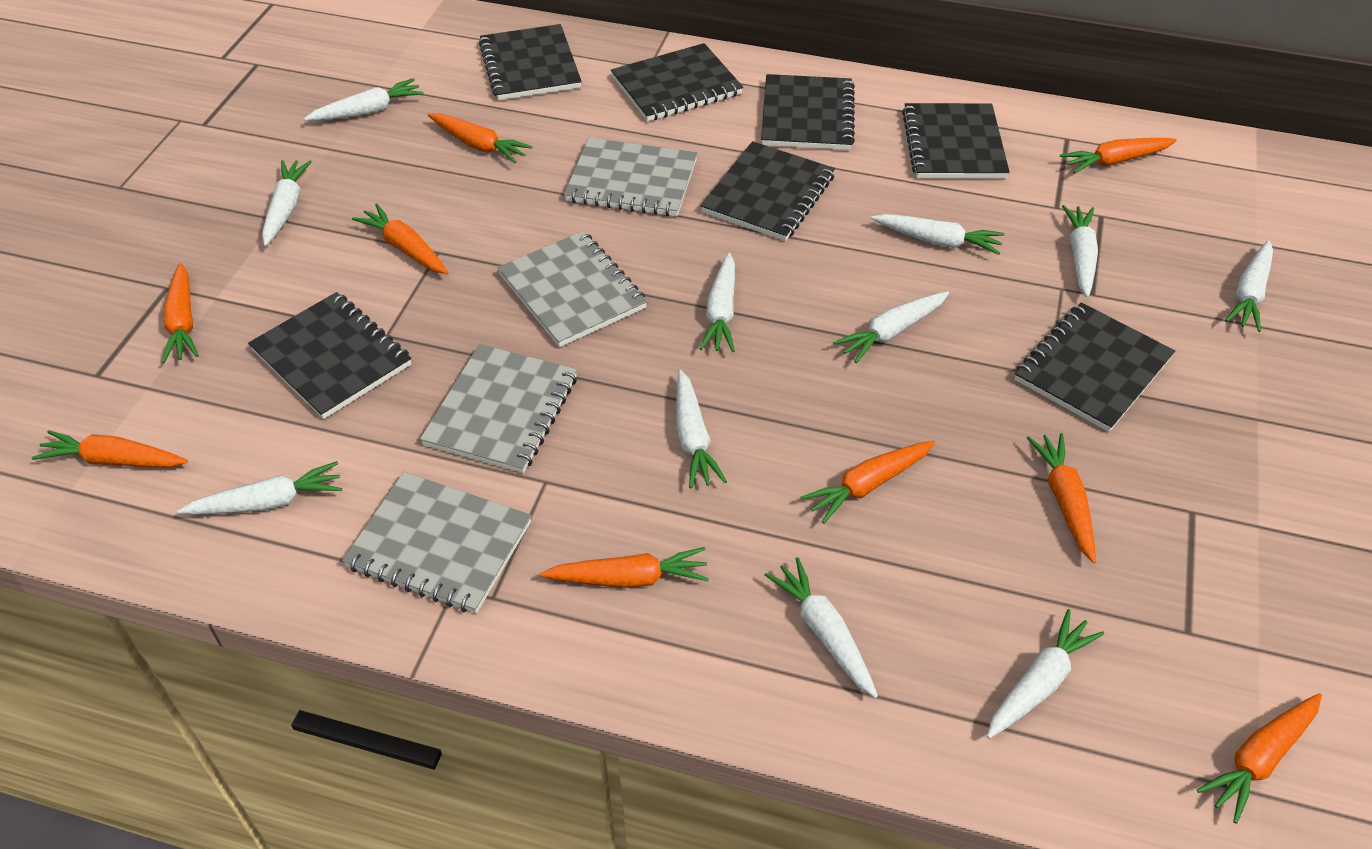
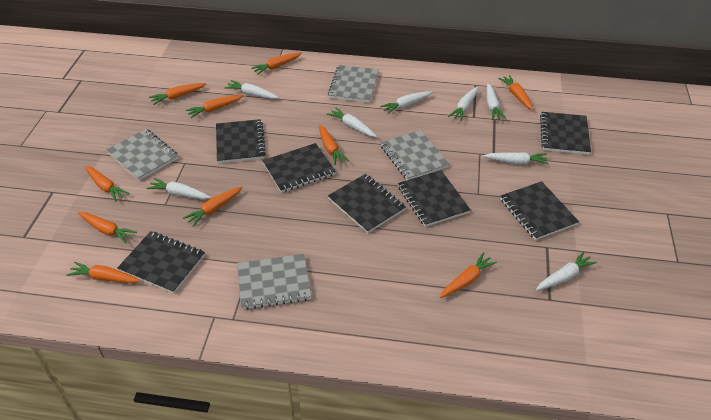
orange carrot: [32,430,188,468] [162,263,199,363] [352,203,448,274] [428,113,533,163] [540,547,709,588] [800,441,935,524] [1027,433,1096,563] [1060,138,1177,174] [1197,693,1322,824] = 9 -> [66,262,141,283] [78,212,137,244] [85,166,129,202] [149,83,206,105] [183,186,243,227] [186,95,243,118] [251,53,302,75] [319,124,349,165] [440,252,497,298] [498,75,533,110] = 10
white carrot: [178,461,342,515] [262,160,312,246] [304,78,423,121] [676,370,727,488] [699,253,735,352] [765,557,878,698] [833,291,949,363] [871,214,1004,255] [987,609,1104,739] [1062,205,1098,298] [1225,240,1273,332] = 11 -> [146,178,211,199] [225,80,279,99] [326,107,377,137] [380,91,433,114] [448,86,478,121] [483,152,549,165] [486,83,506,120] [536,251,597,290] = 8

